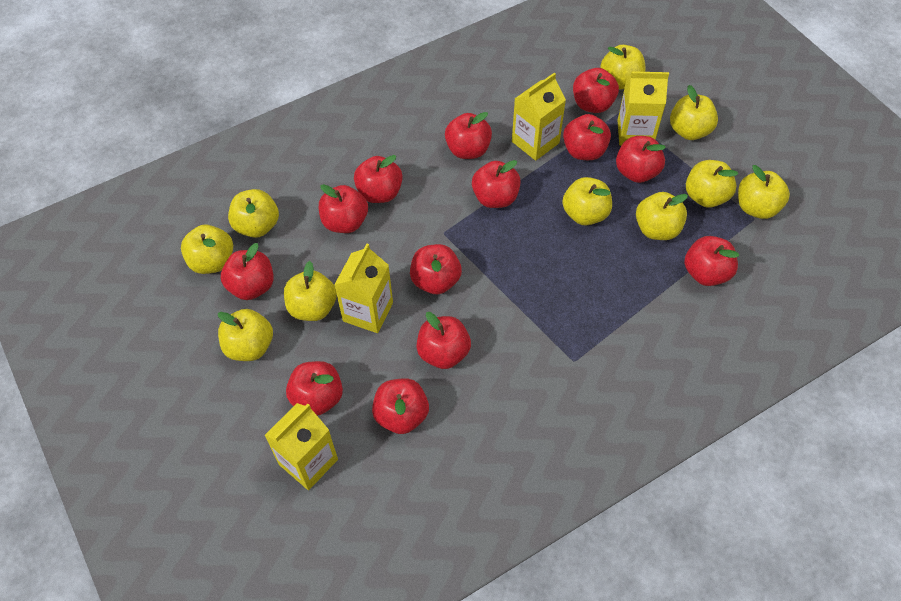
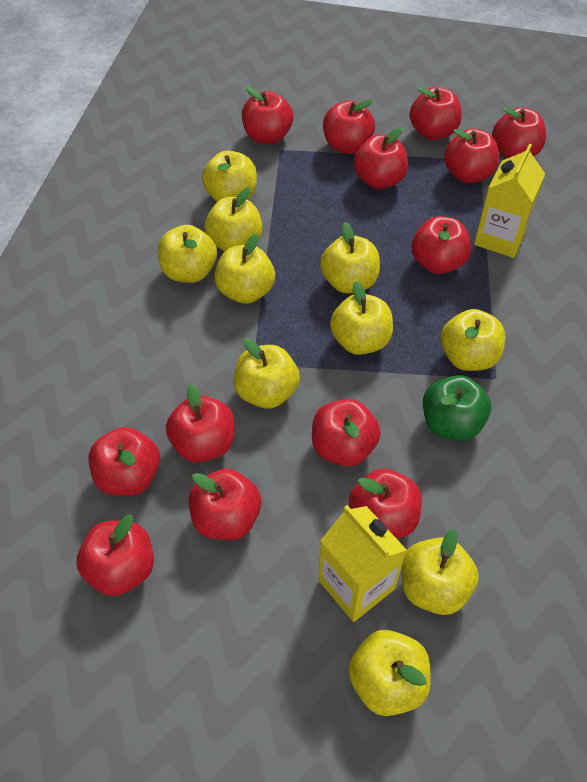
green apple: none = 0 -> [423,375,491,441] = 1
yellow carton: [264,403,338,490] [334,244,393,333] [512,73,566,161] [617,71,669,146] = 4 -> [318,505,407,622] [474,144,545,258] = 2

